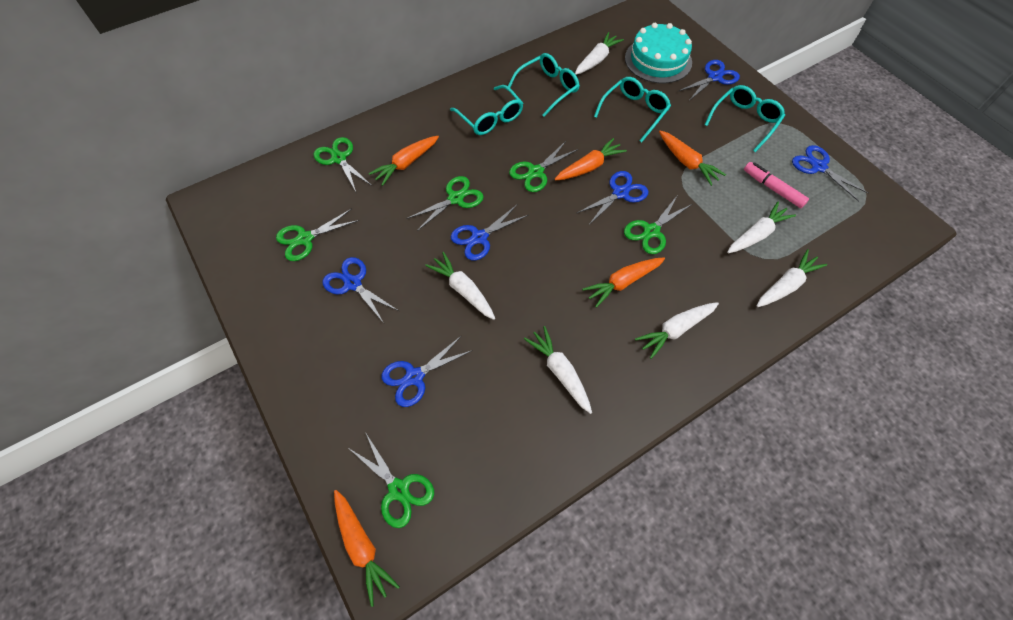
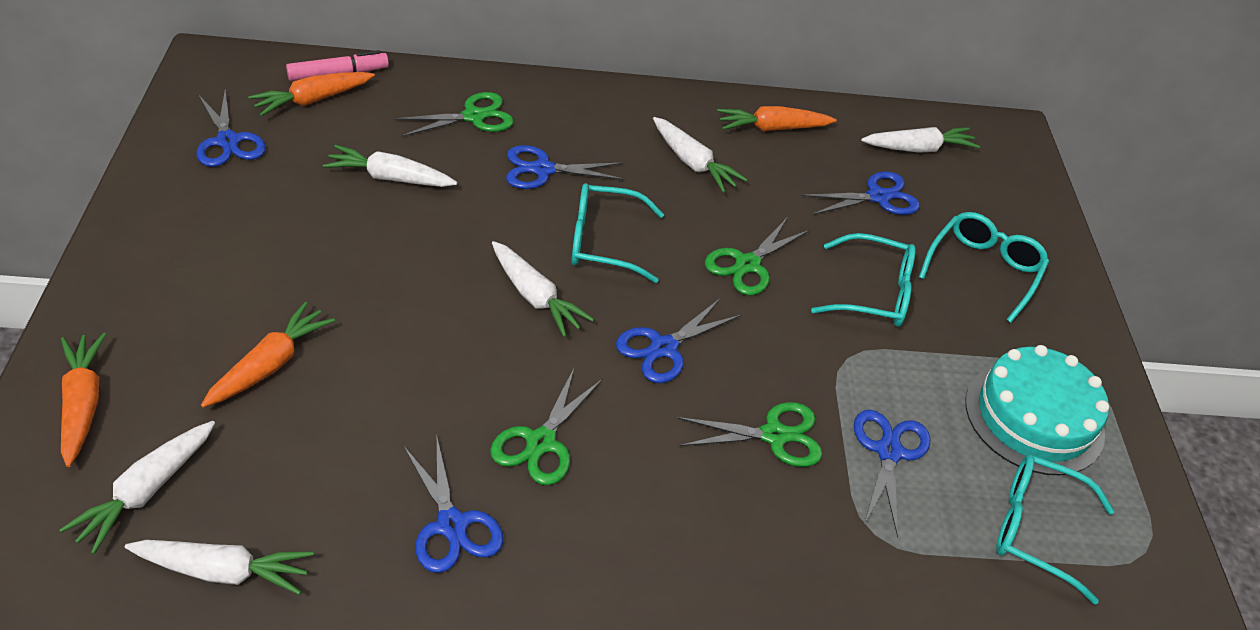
green scissors: [276,208,359,261] [313,137,372,192] [347,432,434,528] [406,176,484,231] [509,141,578,192] [624,196,692,254] = 6 -> [394,92,514,137] [490,368,603,485] [676,402,822,467] [705,217,810,295] = 4
orange carrot: [334,490,400,607] [369,136,439,186] [555,138,627,180] [582,257,665,308] [659,131,726,186] = 5 -> [61,333,106,467] [201,302,335,408] [248,72,375,116] [717,106,837,131] = 4

